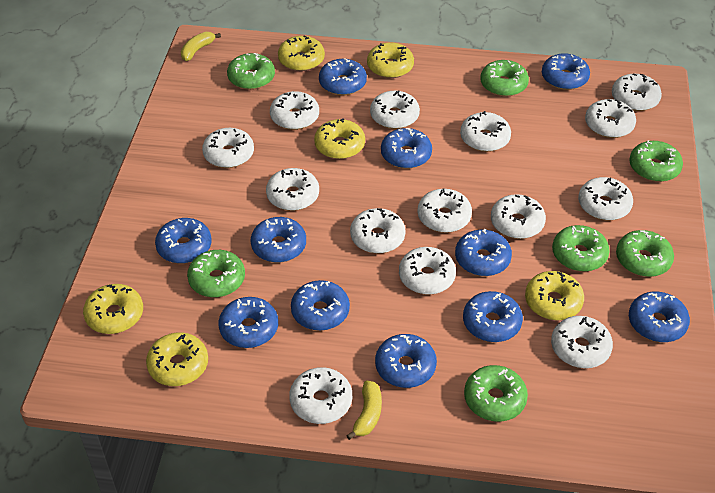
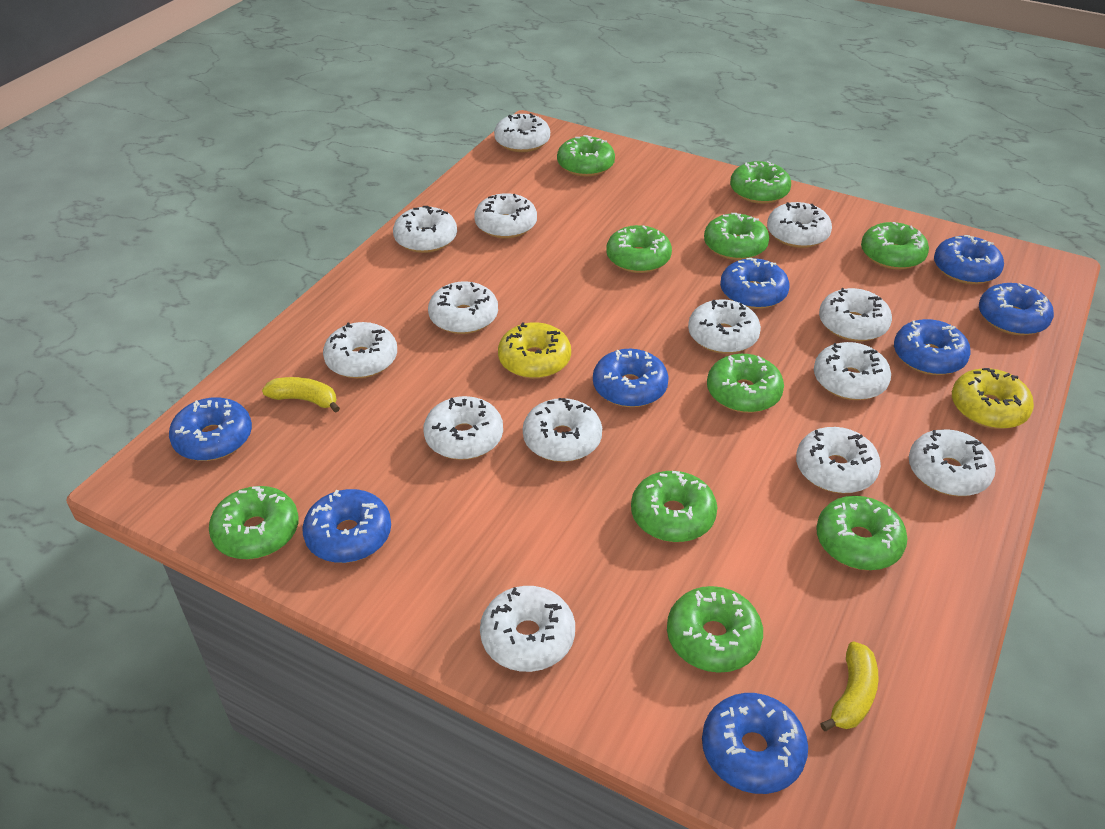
blue donut: [155,218,212,264] [219,297,278,348] [251,217,306,263] [291,280,350,331] [319,58,367,95] [375,334,437,388] [381,128,432,169] [455,229,512,276] [463,291,523,342] [542,53,590,90] [629,292,690,342] = 11 -> [169,397,252,461] [302,489,391,563] [593,349,669,407] [702,693,808,794] [720,258,790,309] [894,319,971,375] [934,235,1004,284] [979,283,1054,336] = 8
green donut: [187,250,245,298] [227,53,275,90] [464,365,528,422] [480,60,529,97] [552,225,610,272] [616,230,674,277] [629,140,683,182] = 7 -> [209,486,299,559] [557,135,615,177] [606,225,672,273] [631,471,717,542] [667,586,763,673] [704,213,769,260] [707,354,784,413] [730,161,791,204] [816,496,908,570] [861,222,929,270] = 10
yellow donut: [83,284,143,334] [146,332,208,386] [278,35,325,71] [314,118,365,159] [367,42,414,78] [525,271,584,320] = 6 -> [498,322,571,379] [952,368,1034,429] = 2

